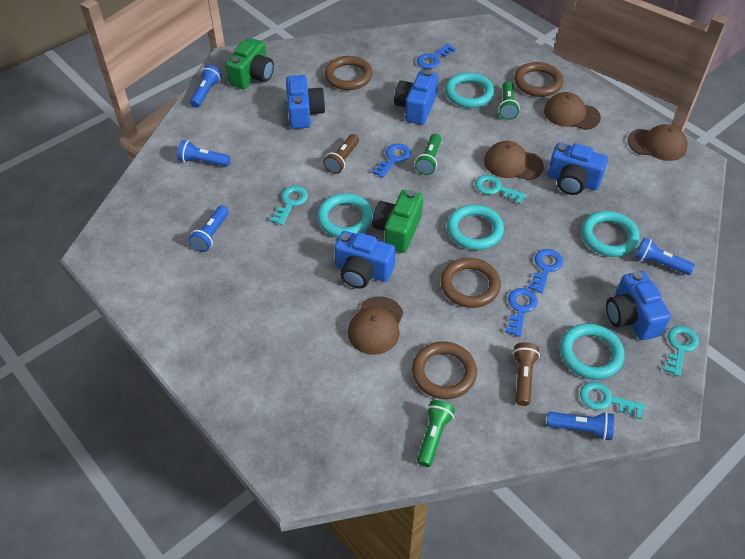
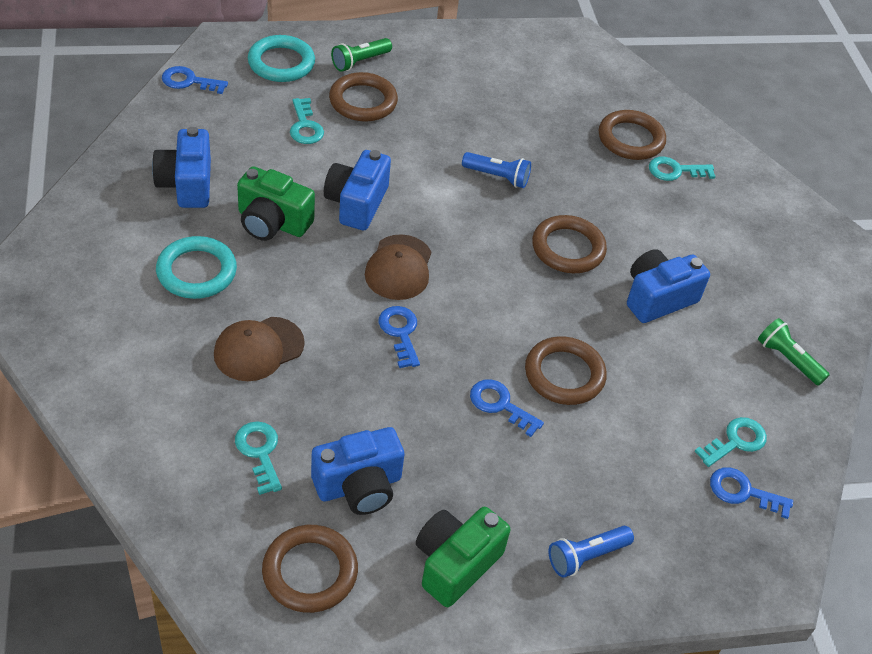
blue camera: [286,75,326,129] [334,231,395,289] [394,70,438,125] [548,143,608,195] [606,271,671,340] = 5 -> [152,127,211,208] [311,427,405,515] [324,150,391,230] [627,249,710,323] = 4
blue flashlight: [177,140,230,166] [189,206,229,252] [190,65,222,108] [547,412,614,441] [635,237,695,275] = 5 -> [462,152,531,188] [548,526,634,578] = 2
brown cap: [348,296,403,355] [484,141,544,180] [544,92,601,130] [627,124,688,161] = 4 -> [214,317,305,381] [365,234,431,300] = 2
brown flashlight: [323,134,359,174] [513,342,540,406] = 2 -> none = 0
brown ring: [324,56,373,90] [412,341,477,399] [440,258,501,308] [514,62,563,97] = 4 -> [262,525,358,613] [329,72,398,122] [525,336,607,405] [532,215,607,273] [599,110,666,160] = 5
green flashlight: [415,134,441,175] [417,400,455,467] [498,81,520,120] = 3 -> [331,38,392,72] [758,318,830,386] = 2
turquoise ring: [317,193,373,238] [445,72,494,108] [447,205,504,250] [560,323,625,380] [581,211,640,257] = 5 -> [156,236,237,299] [248,35,315,82] = 2

